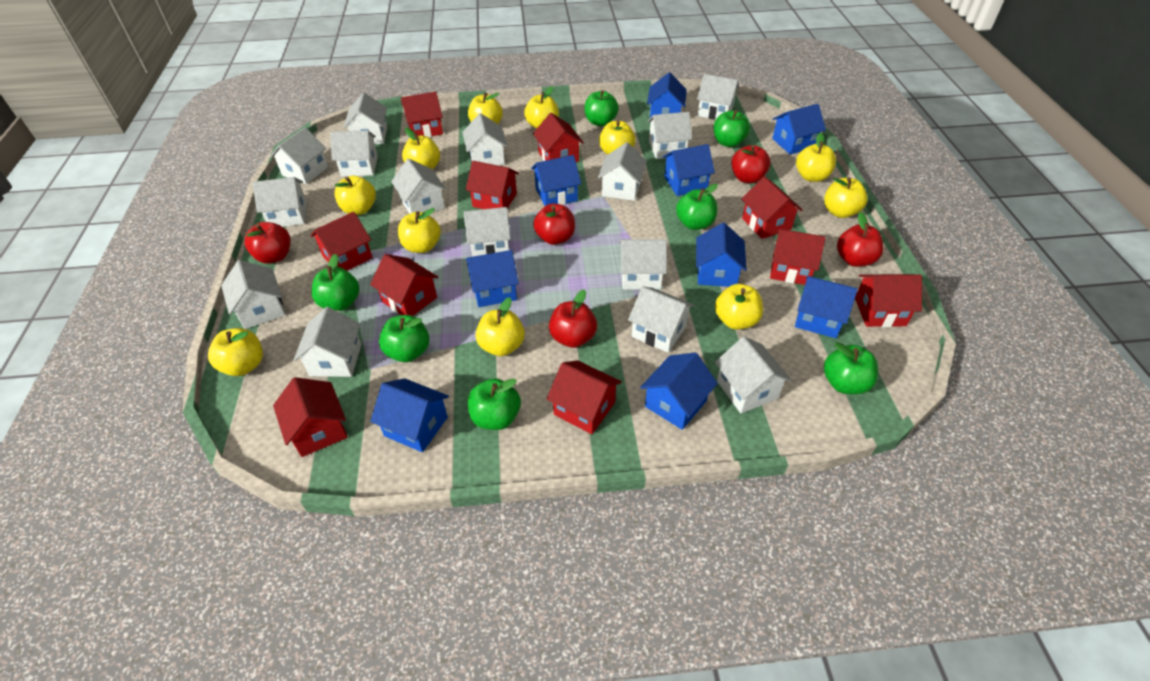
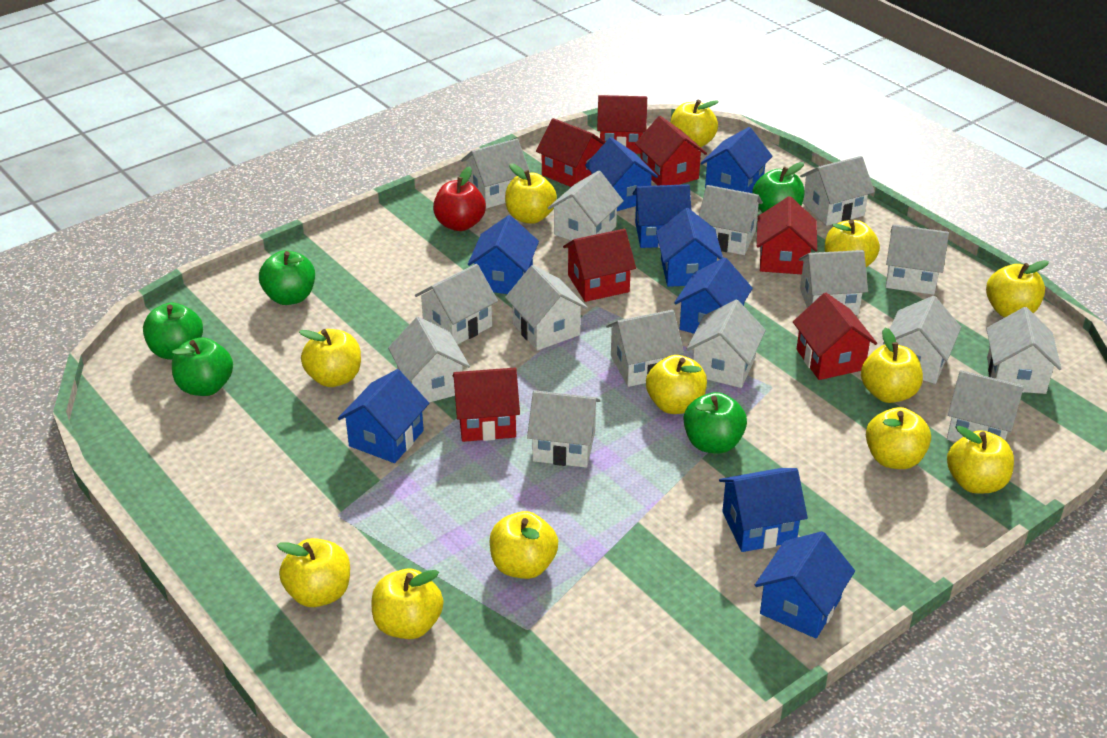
green apple: [311,254,359,311] [379,315,429,362] [468,378,521,430] [584,90,619,126] [676,184,718,230] [713,110,750,147] [824,342,878,394] = 7 -> [143,303,203,360] [172,337,233,396] [259,250,315,305] [684,392,747,454] [752,162,805,213] = 5
red apple: [245,222,291,264] [533,203,575,245] [549,289,597,348] [731,145,771,184] [837,212,883,267] = 5 -> [433,166,486,231] = 1
red house: [273,377,348,457] [310,212,373,271] [370,254,438,316] [401,91,443,137] [466,161,519,209] [533,113,584,162] [547,360,622,434] [741,176,803,239] [770,229,826,285] [855,274,922,327] = 10 -> [453,368,520,442] [536,118,605,187] [563,229,636,302] [597,95,647,154] [635,116,707,185] [757,196,817,274] [793,293,877,380] = 7
yellow apple: [208,328,263,376] [334,175,376,215] [398,208,441,253] [402,128,440,169] [468,93,503,124] [476,297,525,356] [524,87,559,129] [599,121,636,155] [715,284,763,330] [796,132,836,182] [824,177,868,218] = 11 -> [277,538,350,607] [299,329,361,387] [372,569,443,639] [490,511,558,579] [505,163,557,224] [646,355,707,414] [670,99,719,147] [825,220,880,267] [861,328,923,403] [866,407,931,469] [947,426,1014,493] [986,260,1049,317] = 12

